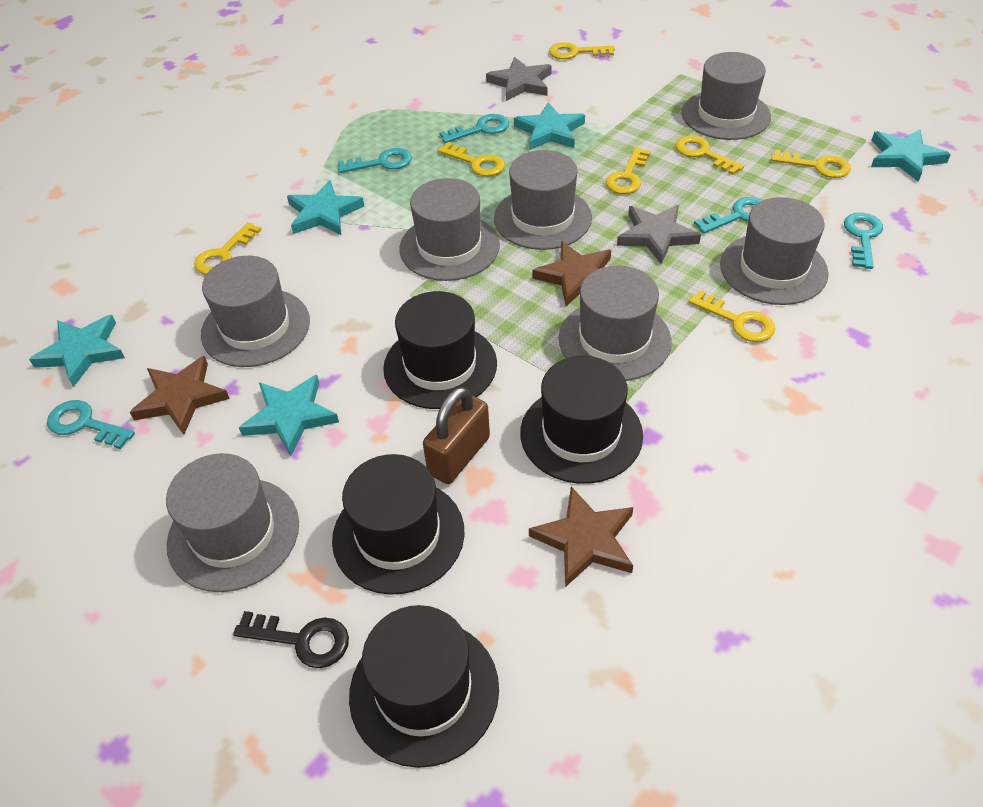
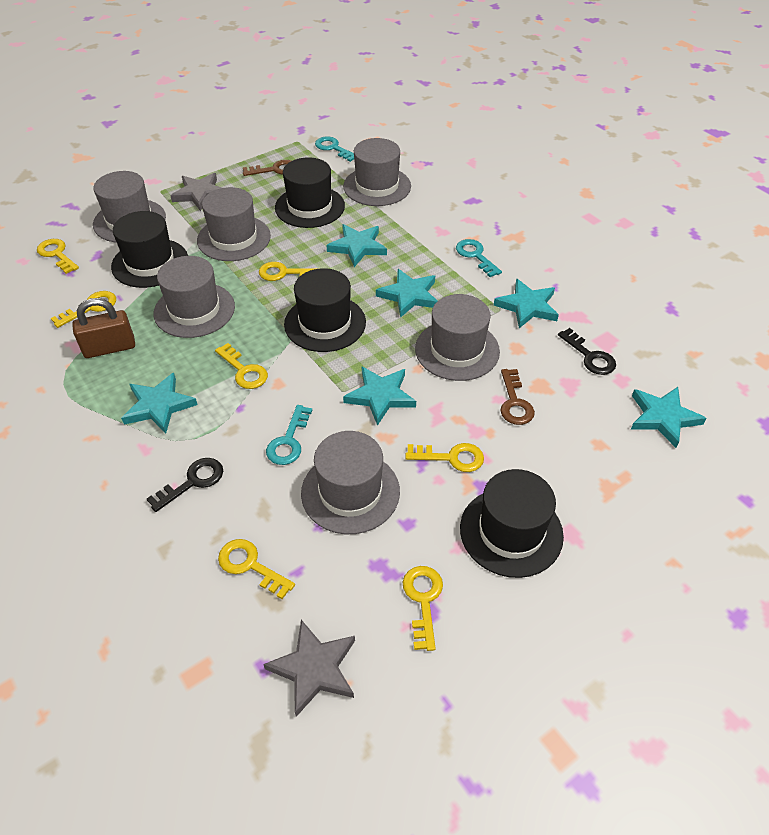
black key: [233,611,349,668] = 1 -> [147,458,223,512] [558,328,616,375] = 2
brown key: none = 0 -> [243,160,291,176] [500,369,535,425] = 2
brown star: [130,356,230,435] [529,487,633,587] [532,241,611,306] = 3 -> none = 0
grey hat: [166,453,299,592] [201,256,310,367] [399,178,500,281] [494,150,592,250] [559,266,672,381] [682,52,771,140] [720,197,829,305] = 7 -> [93,171,166,243] [154,256,235,338] [197,187,271,261] [301,431,400,534] [343,138,411,206] [415,294,500,381] = 6
turquoise key: [47,400,135,449] [338,148,412,173] [439,114,509,143] [694,197,763,234] [844,213,883,269] = 5 -> [266,405,312,465] [315,136,354,162] [456,239,502,277] = 3
turquoise star: [29,315,125,387] [239,375,339,456] [287,180,364,235] [514,102,585,150] [871,129,951,182] = 5 -> [121,373,198,434] [326,224,387,267] [343,367,416,426] [376,269,437,318] [494,279,559,328] [631,387,707,448] = 6

